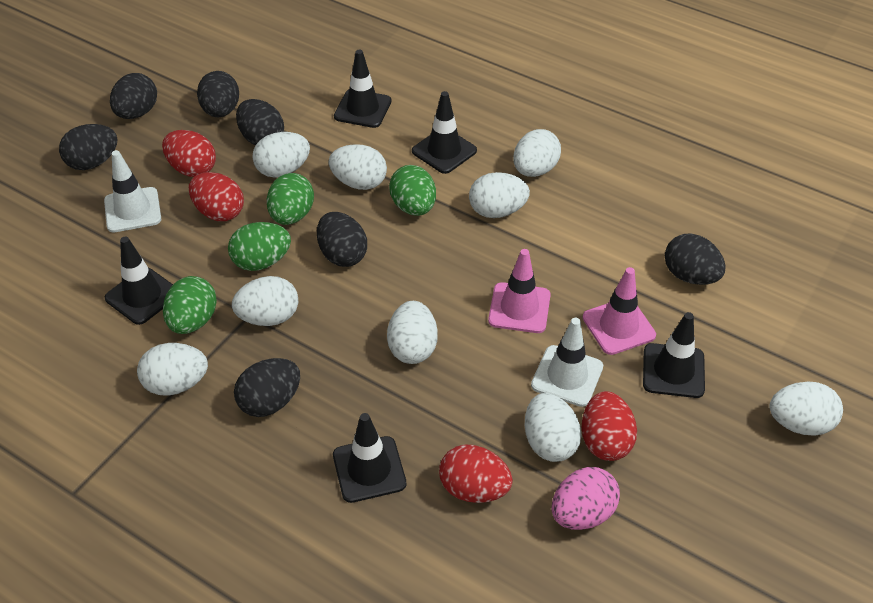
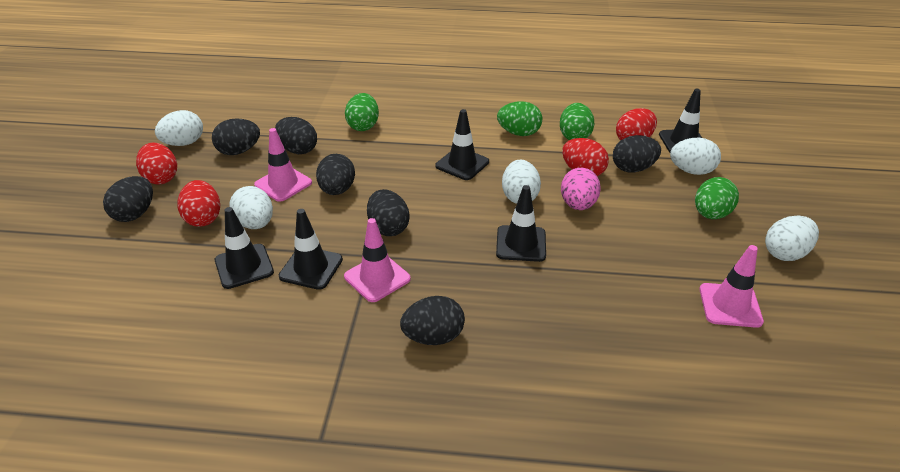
pink traffic cone: [488,249,551,333] [583,267,656,355] = 2 -> [254,128,312,202] [344,218,411,302] [700,245,764,328] = 3
white egg: [137,343,208,396] [232,276,298,326] [252,132,310,178] [328,144,387,190] [387,301,438,364] [469,172,530,218] [513,129,561,177] [525,393,582,462] [770,382,843,435] = 9 -> [155,110,203,146] [229,186,273,229] [502,160,541,204] [670,138,721,175] [765,216,819,261] = 5
white traffic cone: [104,150,161,232] [531,318,603,407] = 2 -> none = 0

